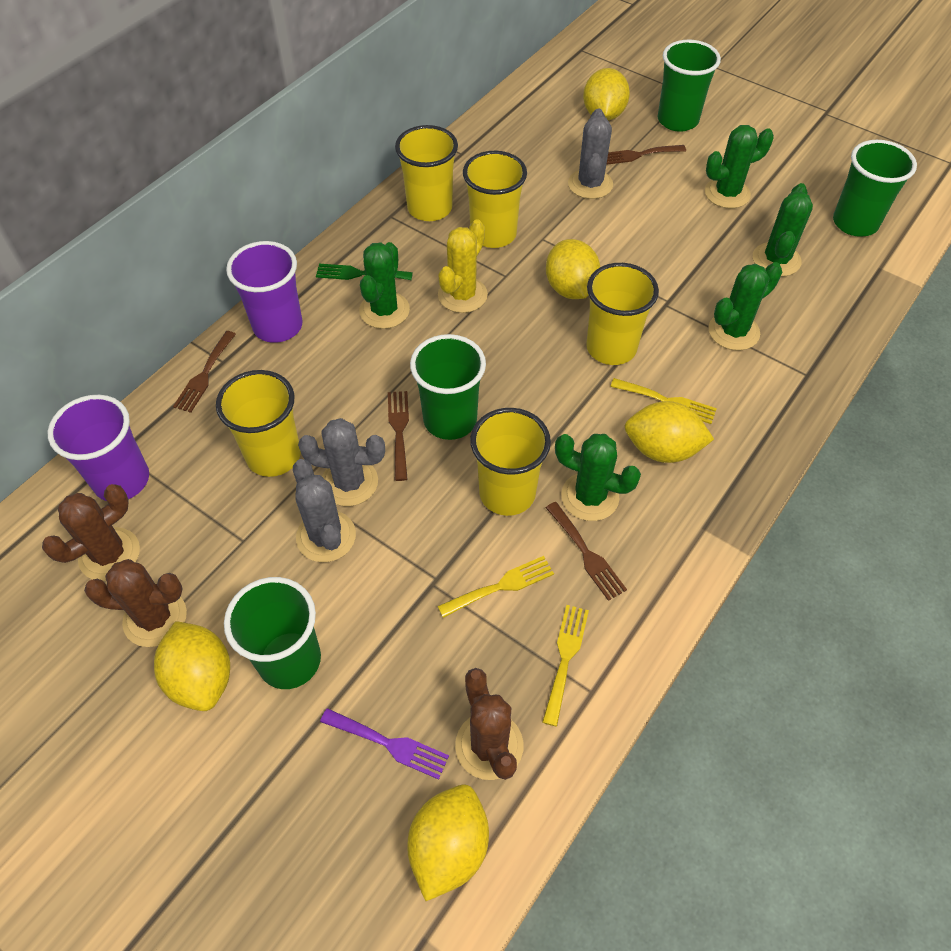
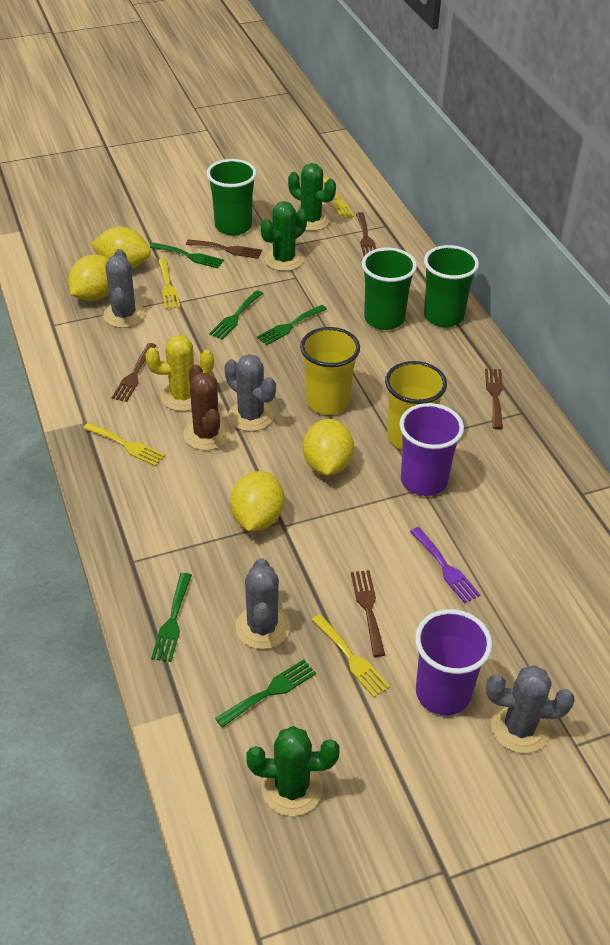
brown cactus: [42,484,140,581] [84,559,187,647] [455,668,524,780] = 3 -> [183,365,230,450] = 1
brown fork: [173,331,236,413] [388,391,409,481] [546,502,627,601] [606,145,686,165] = 4 -> [111,343,157,402] [186,240,262,259] [351,570,385,657] [356,212,376,256] [485,368,503,429] = 5
green cactus: [359,242,410,329] [555,434,641,521] [705,125,774,208] [708,262,782,351] [753,183,813,277] = 5 -> [246,726,339,816] [261,201,307,271] [288,163,336,231] = 3
green cup: [224,577,321,689] [410,334,486,440] [658,40,721,132] [833,140,917,237] = 4 -> [207,159,257,235] [362,248,417,330] [424,245,479,327] = 3
green fork: [316,264,413,280] = 1 -> [150,243,224,268] [151,573,192,662] [209,290,263,340] [215,659,316,728] [257,305,327,345] = 5
grey cactus: [293,459,356,562] [298,418,385,506] [568,109,613,199] = 3 -> [103,249,145,328] [224,354,276,432] [235,558,290,649] [486,665,575,753] = 4
yellow cup: [216,370,301,477] [395,125,458,221] [463,151,527,248] [470,408,551,516] [586,263,659,365] = 5 -> [300,327,360,415] [385,361,447,450] = 2
yellow fork: [437,556,554,618] [542,605,589,727] [610,378,717,424] = 3 -> [83,422,165,466] [158,258,180,309] [311,614,390,697] [323,177,354,219] = 4
yellow lemon: [154,621,230,711] [407,785,489,901] [546,239,600,299] [583,68,630,121] [625,401,714,463] = 5 -> [68,254,109,301] [91,227,151,269] [230,471,284,531] [303,419,354,476] = 4

